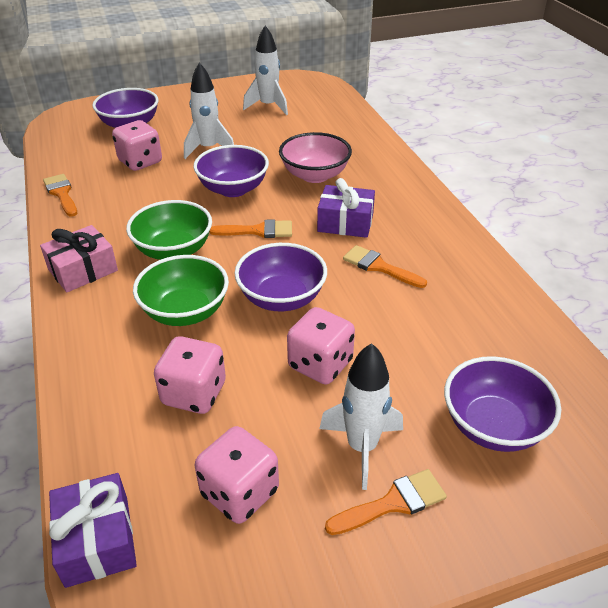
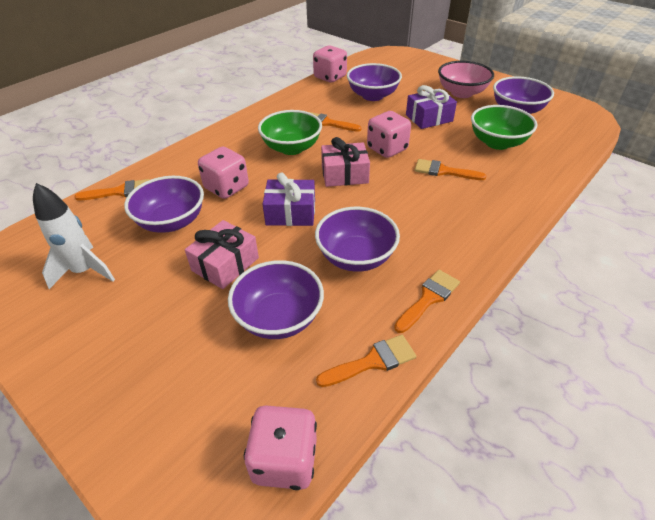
orange brush: [43,174,77,217] [209,220,292,238] [325,469,447,535] [343,245,427,288] = 4 -> [75,179,149,200] [309,112,362,132] [316,335,416,387] [394,270,460,333] [415,159,486,180] = 5
pink gift: [40,225,118,292] = 1 -> [185,220,259,289] [321,137,370,187] = 2
purple bowl: [93,88,158,128] [193,145,269,197] [234,243,327,311] [444,356,561,452] = 4 -> [124,176,204,233] [228,260,324,339] [315,207,400,272] [347,63,402,101] [493,76,554,114] = 5
white rocket: [184,62,234,159] [243,25,288,115] [319,343,403,490] = 3 -> [33,183,115,289] = 1

